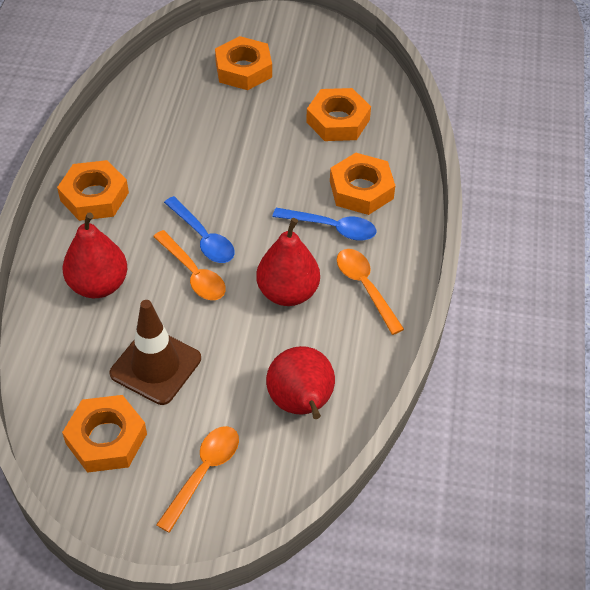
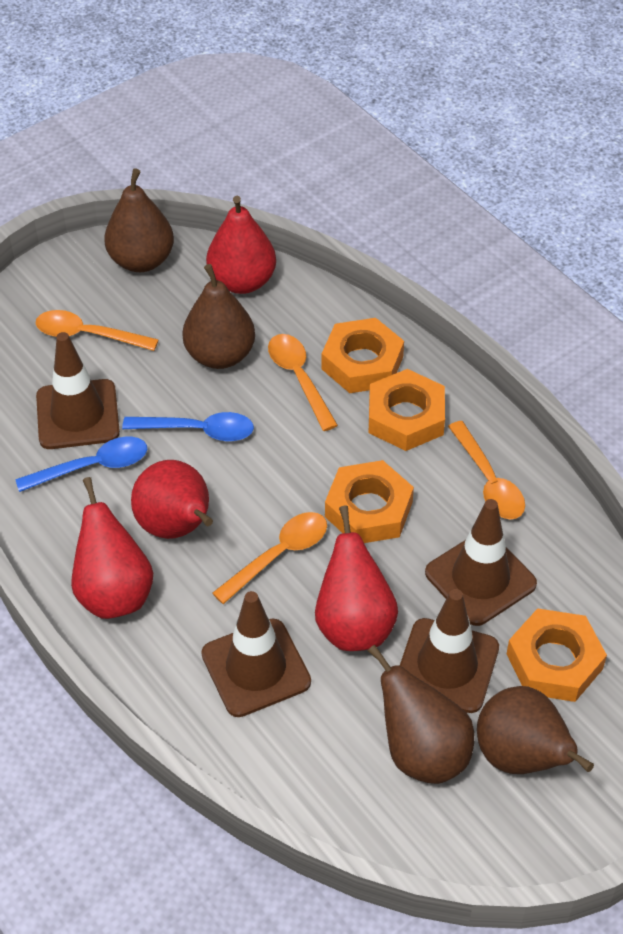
brown pear: none = 0 -> [104,168,174,272] [182,264,255,369] [368,645,474,784] [477,686,594,774] = 4
brown traffic cone: [110,300,201,405] = 1 -> [36,332,120,449] [201,591,311,717] [400,589,499,713] [425,499,537,626] = 4
orange nut: [57,160,129,221] [62,395,147,473] [215,36,272,90] [306,88,371,141] [330,153,395,215] = 5 -> [322,318,404,393] [325,460,414,543] [369,369,445,451] [507,608,607,702] = 4
orange spoon: [153,230,226,300] [156,426,239,533] [337,249,404,335] = 3 -> [35,310,159,351] [212,512,327,604] [268,334,338,431] [448,421,525,519] = 4
red pear: [63,213,127,298] [256,218,320,306] [266,346,335,419] = 3 -> [71,477,153,619] [131,460,213,539] [206,196,276,294] [315,506,398,651] = 4

